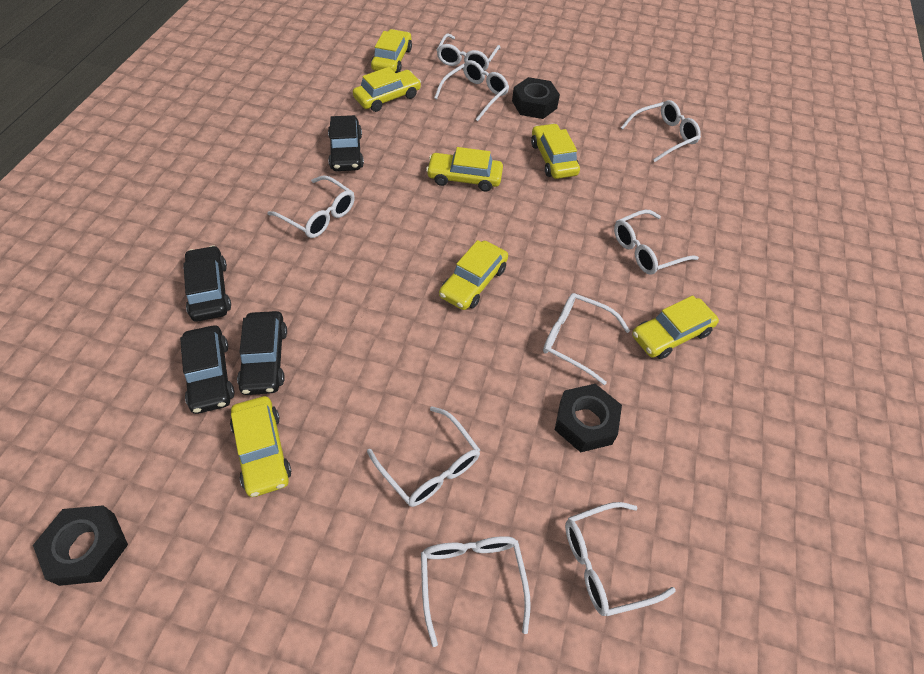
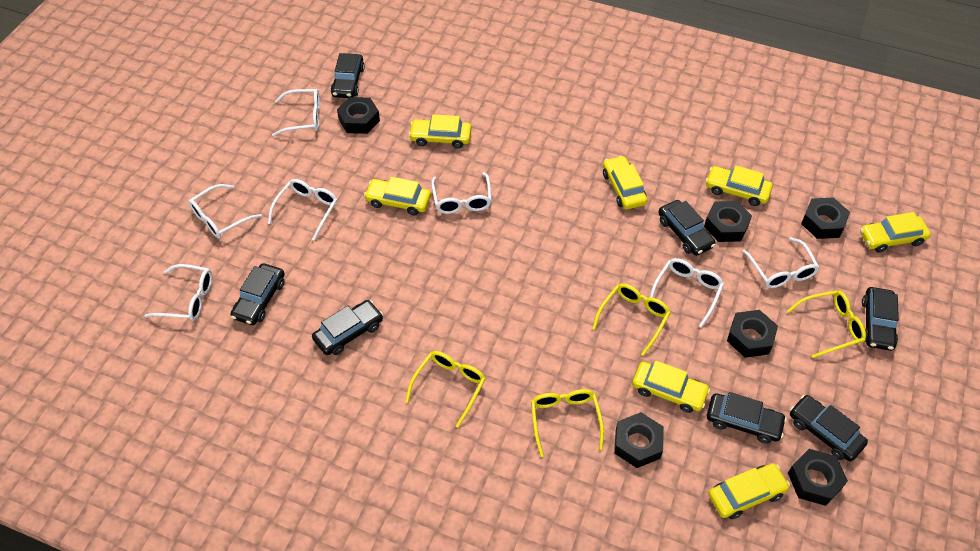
black car: [180,325,234,414] [183,245,231,322] [237,311,287,395] [328,115,364,171] = 4 -> [231,263,285,325] [312,300,383,355] [331,53,365,98] [658,200,716,256] [707,392,787,444] [790,395,868,462] [862,287,899,351] = 7
black nut: [33,505,128,586] [512,77,560,119] [555,384,622,452] = 3 -> [337,97,380,134] [614,412,664,468] [704,201,752,242] [727,310,778,358] [788,449,848,506] [801,198,850,239] = 6
white glasses: [267,175,355,238] [367,406,480,507] [421,536,531,647] [434,60,509,121] [437,33,500,71] [543,293,630,385] [565,502,676,616] [614,210,699,275] [621,100,701,162] = 9 -> [144,264,212,321] [189,184,262,238] [268,179,338,241] [272,89,320,137] [431,172,492,214] [650,258,724,328] [742,237,820,288] = 7
yellow glasses: none = 0 -> [405,351,486,428] [531,389,604,457] [592,283,671,356] [787,290,866,358] = 4

